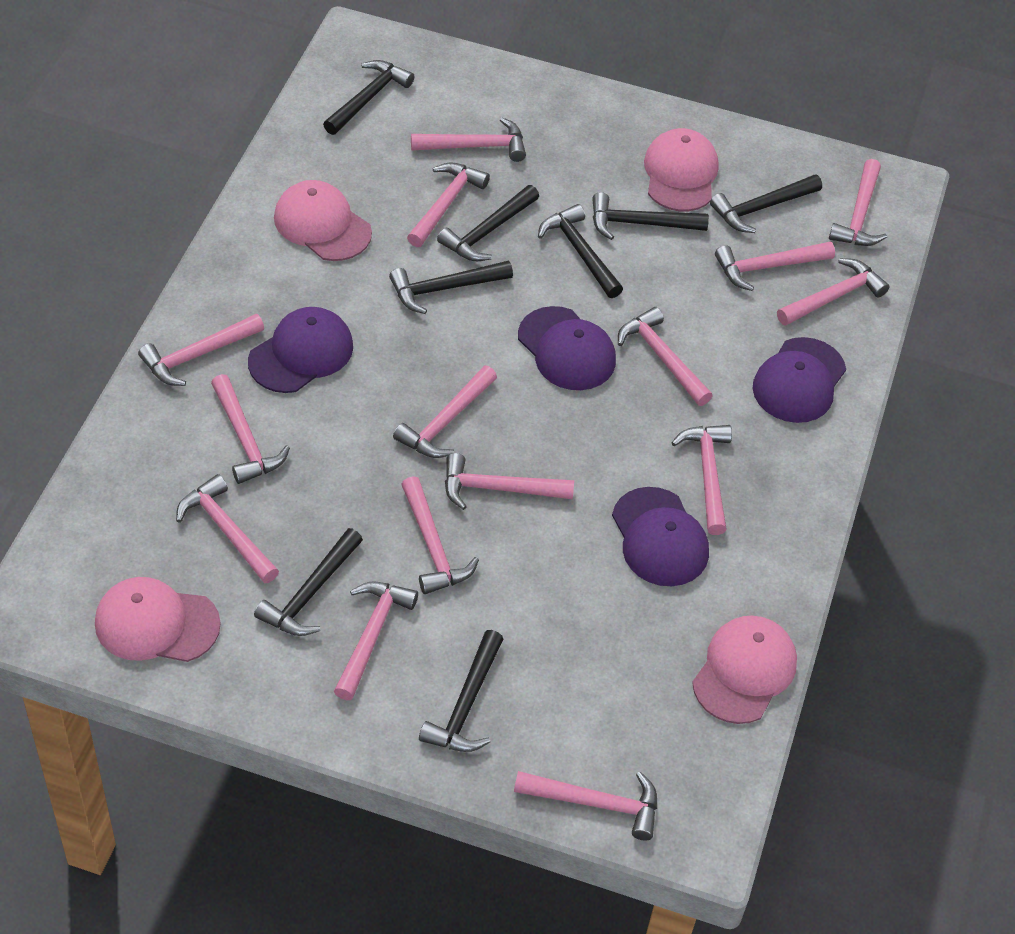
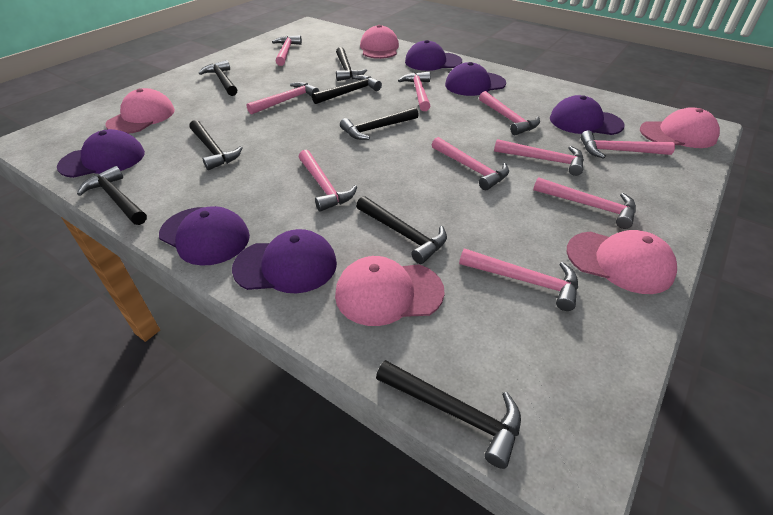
pink cap: [95,577,221,662] [274,180,372,261] [644,128,718,211] [692,616,797,724] = 4 -> [106,88,175,134] [335,256,445,326] [360,25,399,59] [567,230,677,294] [640,107,720,148] = 5
pink hammer: [138,314,264,386] [176,474,279,583] [211,374,290,484] [334,582,418,700] [393,366,497,458] [401,476,479,594] [407,163,490,247] [411,117,526,162] [445,453,574,510] [514,771,657,841] [618,307,713,406] [672,425,732,535] [715,242,835,291] [777,258,889,326] [829,159,887,246] = 15 -> [247,82,319,115] [272,35,302,66] [299,150,357,212] [398,72,430,111] [432,137,509,190] [459,248,578,311] [479,91,540,135] [494,139,584,176] [533,177,636,229] [580,130,675,159] = 10
purple cap: [248,307,353,393] [518,306,616,390] [612,487,709,586] [753,337,846,423] = 4 -> [57,129,145,178] [159,206,250,266] [232,229,337,293] [405,40,462,71] [445,62,506,96] [550,95,625,135] = 6

